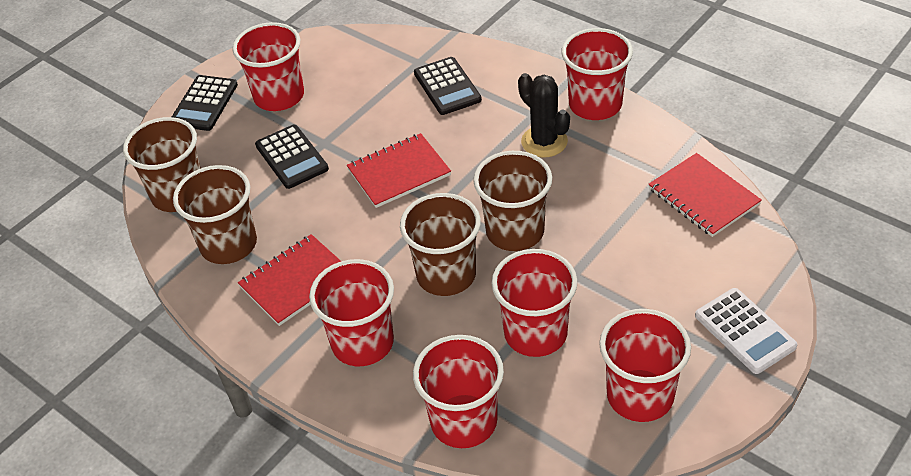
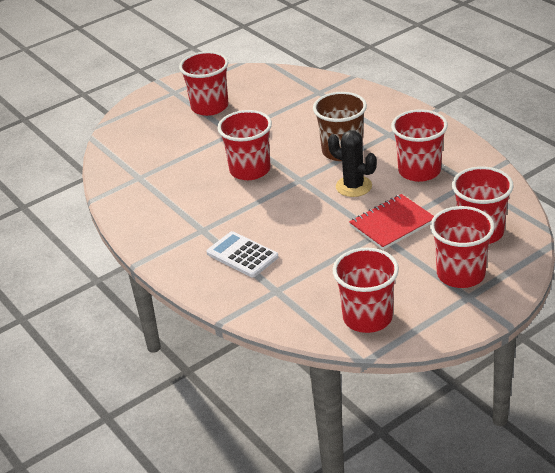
black calculator: [172,75,238,131] [255,125,329,189] [414,57,482,115] = 3 -> none = 0
brown cup: [123,117,201,212] [173,165,257,264] [400,193,481,296] [473,151,552,251] = 4 -> [313,92,367,161] = 1
red notebook: [238,234,341,326] [347,133,451,208] [648,153,762,237] = 3 -> [349,194,434,250] = 1

